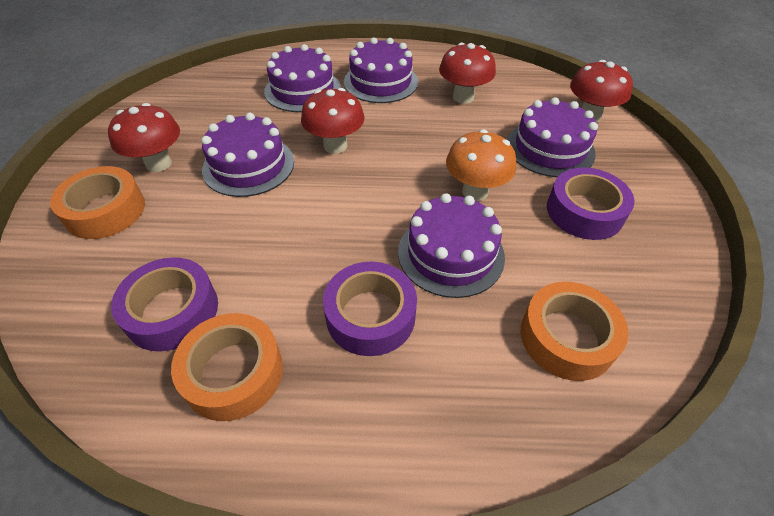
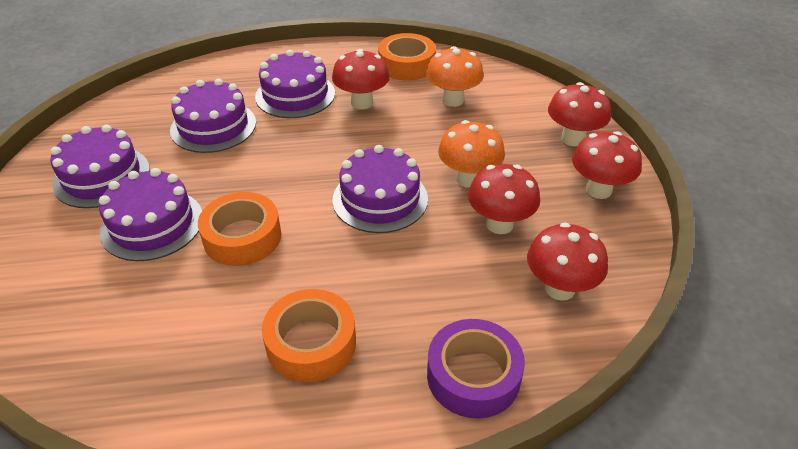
orange mushroom: [446,129,516,201] = 1 -> [426,46,484,107] [438,120,505,188] = 2
purple tape: [111,257,218,352] [323,262,417,356] [547,167,634,240] = 3 -> [427,319,525,418] = 1
red mushroom: [108,103,180,172] [301,88,365,154] [439,43,496,104] [570,60,633,123] = 4 -> [332,49,390,109] [468,164,540,234] [527,222,608,301] [548,82,611,146] [572,131,642,199] = 5

